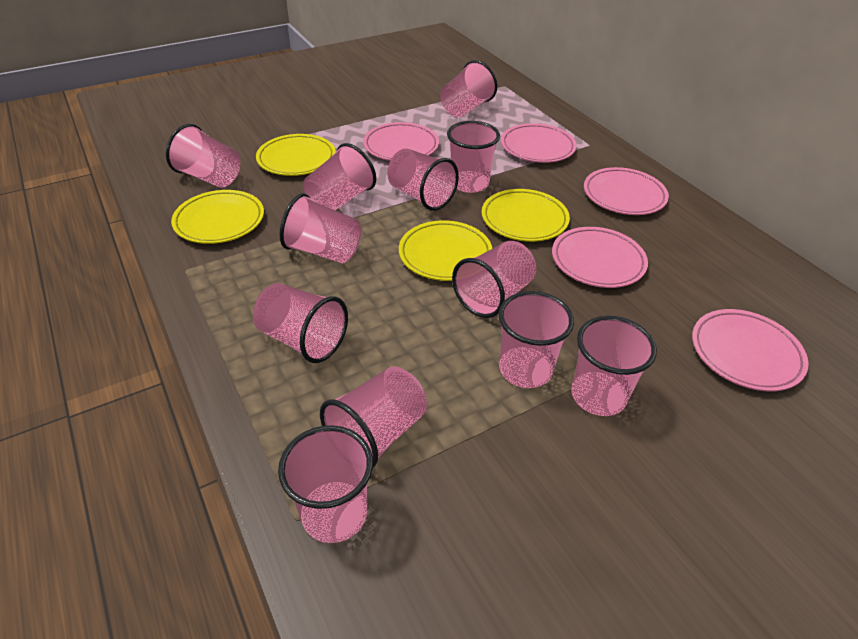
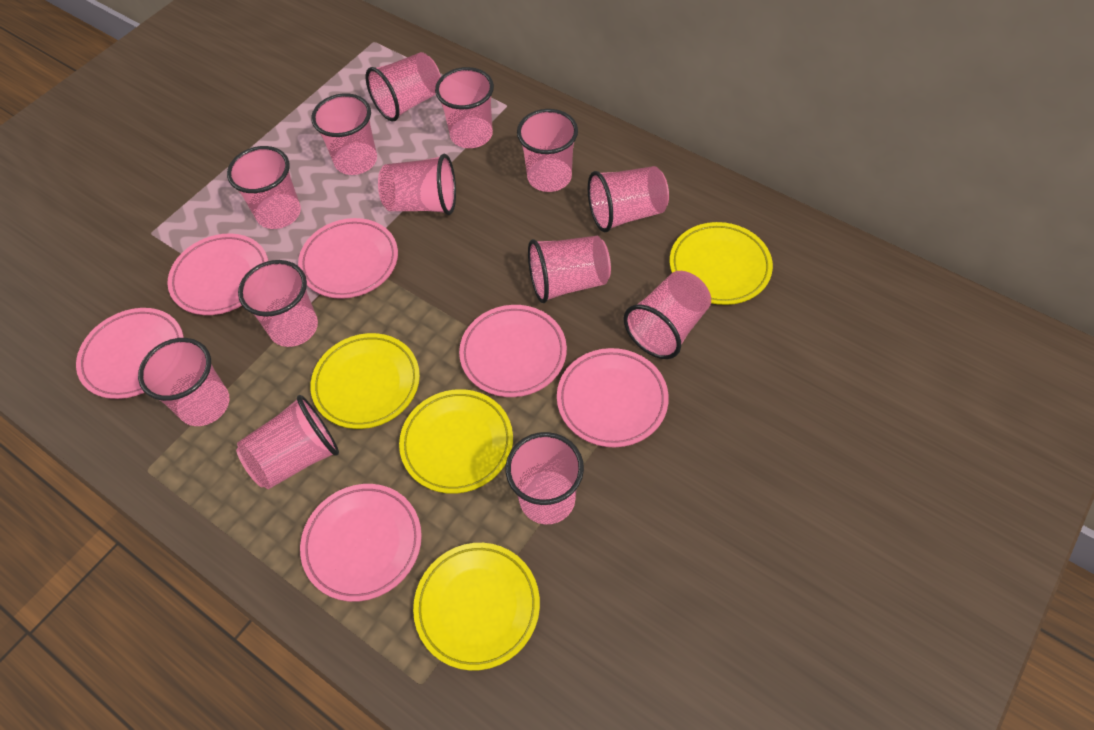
pink cup: [166,124,240,188] [253,283,348,363] [278,425,373,543] [279,193,362,263] [303,143,376,210] [320,366,427,467] [387,149,459,211] [440,60,497,117] [447,121,500,193] [452,241,536,318] [499,291,574,388] [571,316,657,416] = 12 -> [138,338,229,426] [227,146,301,229] [236,395,339,489] [238,260,318,347] [311,93,377,175] [366,52,441,122] [378,154,456,215] [435,67,494,148] [506,432,584,524] [517,109,578,192] [528,236,611,303] [588,166,669,232] [624,271,711,359] = 13
pink plate: [363,122,439,161] [501,123,577,163] [552,227,648,288] [584,167,669,215] [692,309,809,391] = 5 -> [76,308,184,399] [167,234,268,315] [298,218,398,299] [300,484,422,602] [459,305,567,397] [557,348,669,447] = 6

